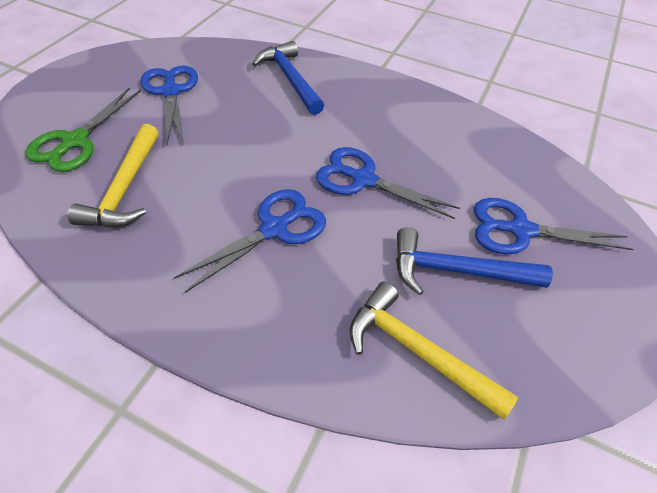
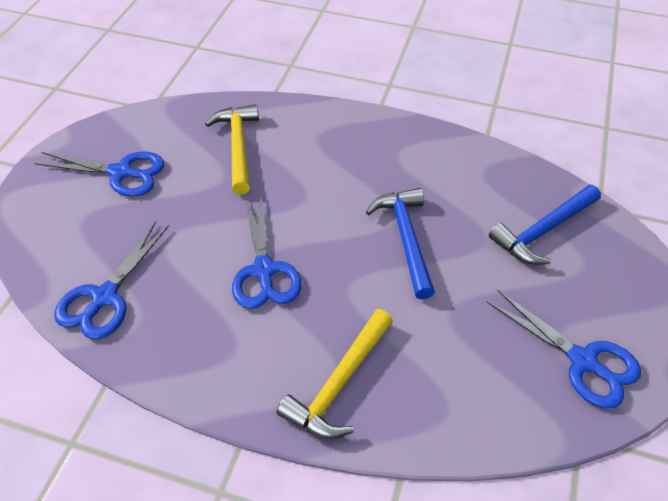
green scissors: [26,87,141,172] = 1 -> none = 0

